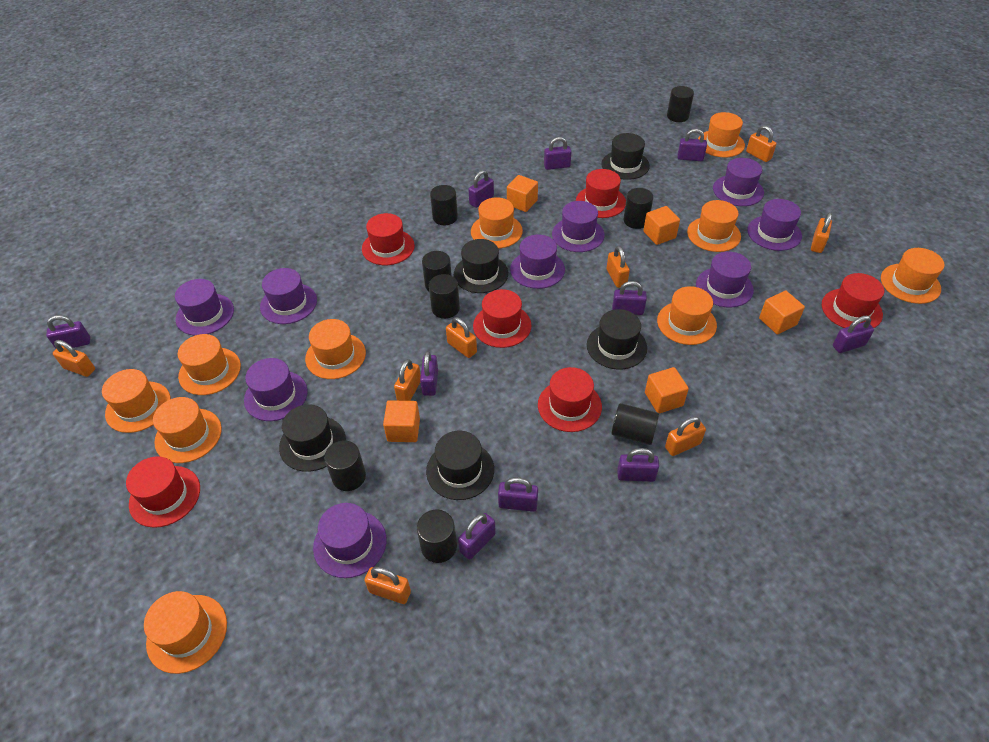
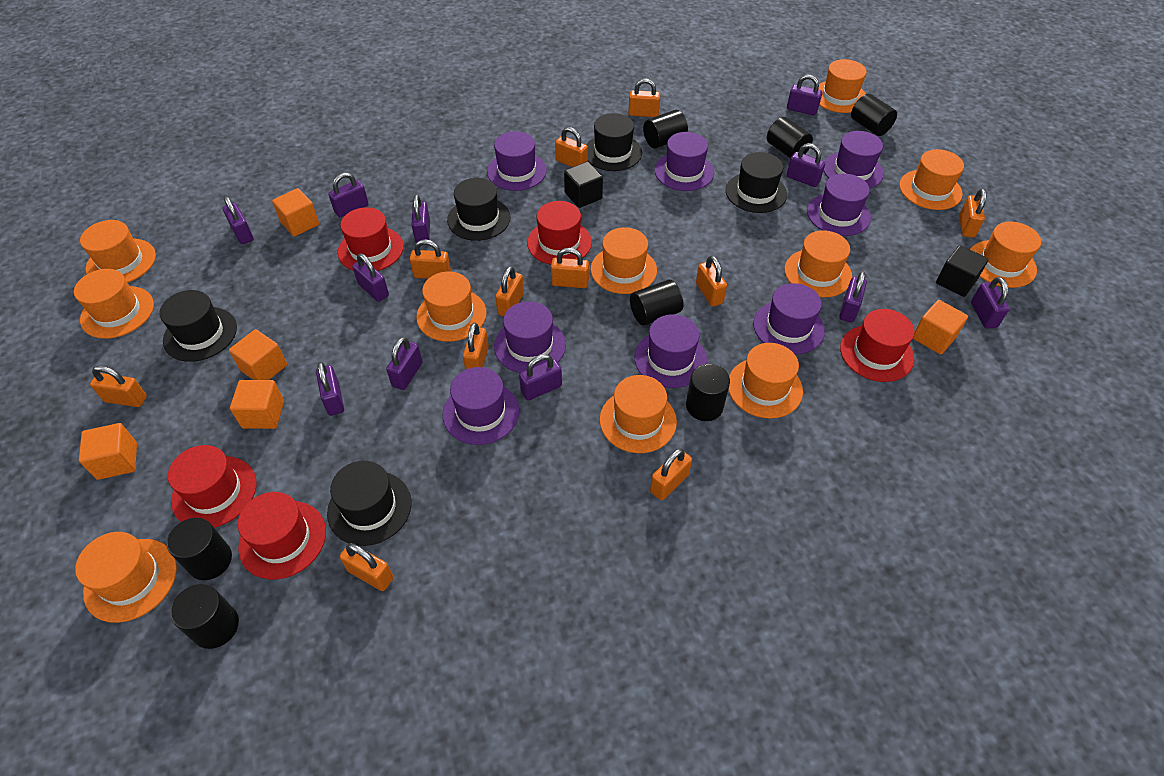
black cube: none = 0 -> [564,162,603,208] [936,245,989,297] = 2
black cylinder: [324,440,366,491] [417,509,457,563] [422,251,452,291] [429,274,460,319] [430,185,458,225] [611,403,659,445] [624,188,653,229] [667,86,694,122] = 8 -> [167,518,232,580] [170,584,239,649] [630,279,683,326] [643,110,688,149] [686,364,730,421] [767,117,813,159] [851,94,897,136] = 7
orange hat: [102,369,171,433] [144,591,227,674] [153,397,222,463] [178,334,241,395] [305,319,366,379] [471,197,523,249] [657,286,717,345] [687,200,741,252] [698,112,745,157] [881,248,944,304] = 10 -> [74,269,154,339] [75,532,177,623] [80,220,156,283] [416,271,487,342] [591,227,657,294] [600,375,677,453] [728,343,803,419] [784,230,852,297] [818,59,867,113] [899,149,964,210] [970,221,1041,288] = 11
orange padlock: [53,340,95,377] [364,567,411,604] [394,359,421,401] [446,317,477,358] [607,246,630,288] [665,416,706,456] [746,125,776,162] [811,212,832,253] = 8 -> [90,366,147,407] [340,543,393,591] [410,239,451,279] [463,323,489,370] [495,266,524,316] [551,248,589,288] [555,127,588,167] [628,79,660,117] [650,448,692,500] [696,256,727,306] [959,189,986,238] = 11
purple hat: [175,279,234,336] [244,358,307,421] [260,268,317,324] [313,503,386,578] [510,235,565,289] [552,201,605,252] [696,252,754,307] [713,158,764,206] [747,199,802,251] = 9 -> [443,367,519,445] [487,131,547,191] [494,301,566,373] [634,314,707,388] [654,132,714,191] [753,283,825,355] [807,174,871,236] [824,131,884,189] = 8
purple padlock: [46,315,90,349] [420,351,438,396] [458,513,496,560] [468,170,494,208] [498,477,538,512] [544,137,572,170] [612,281,647,315] [617,448,659,482] [677,129,707,161] [833,316,874,353] = 10 -> [222,196,253,244] [316,362,344,416] [328,172,369,218] [352,253,389,302] [386,337,423,390] [411,195,430,243] [519,354,562,401] [787,75,822,115] [787,143,825,187] [839,271,867,323] [971,277,1009,329] = 11
red hat: [126,456,200,528] [362,213,415,265] [473,289,532,348] [538,367,602,432] [576,169,626,218] [822,273,884,328] = 6 -> [168,445,257,528] [238,492,326,580] [338,207,404,271] [527,201,592,265] [840,309,915,382] = 5

